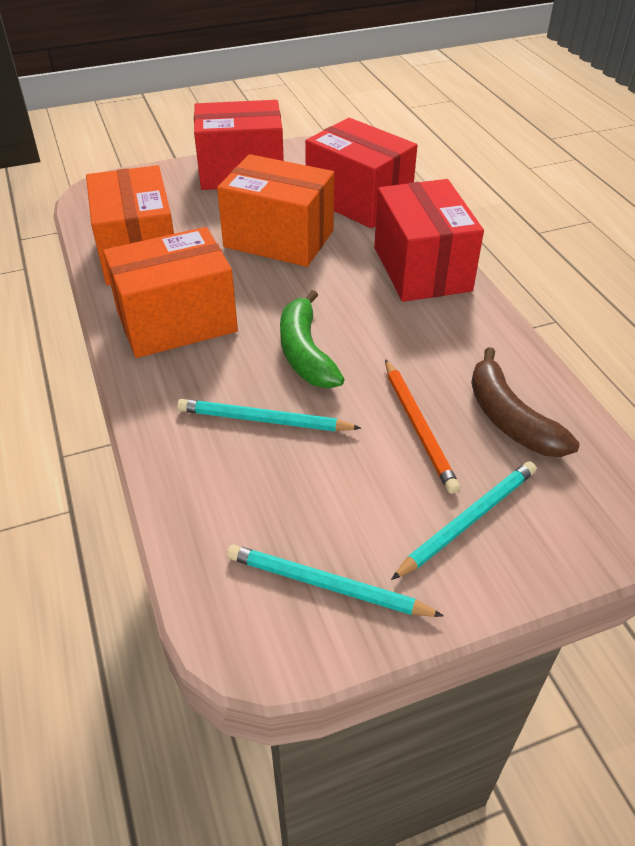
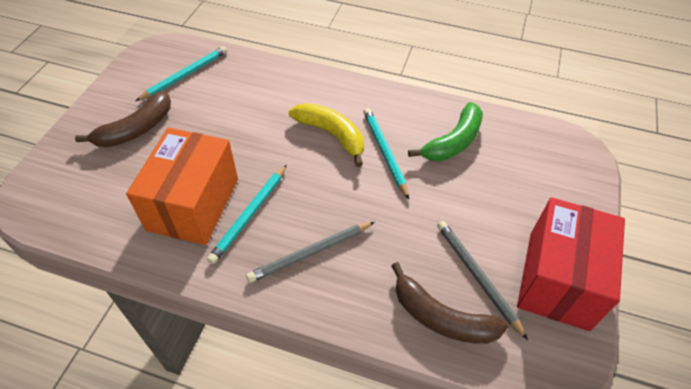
brown banana: [471,347,580,457] = 1 -> [75,90,171,147] [391,262,509,344] = 2
grey pencil: none = 0 -> [246,222,374,283] [437,221,528,340] = 2
orange box: [86,165,174,285] [103,227,238,358] [217,154,334,267] = 3 -> [126,128,238,245] = 1
orange pencil: [385,359,460,494] = 1 -> none = 0
red box: [194,100,284,190] [305,118,418,228] [374,179,484,302] = 3 -> [517,197,625,331] = 1
yellow banana: none = 0 -> [289,103,364,167] = 1

